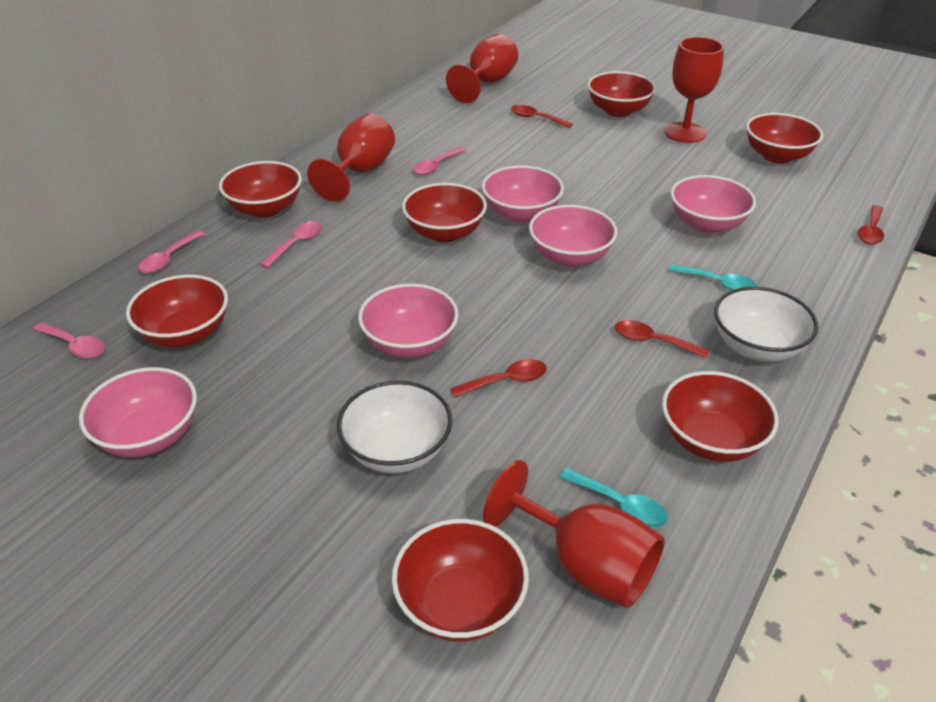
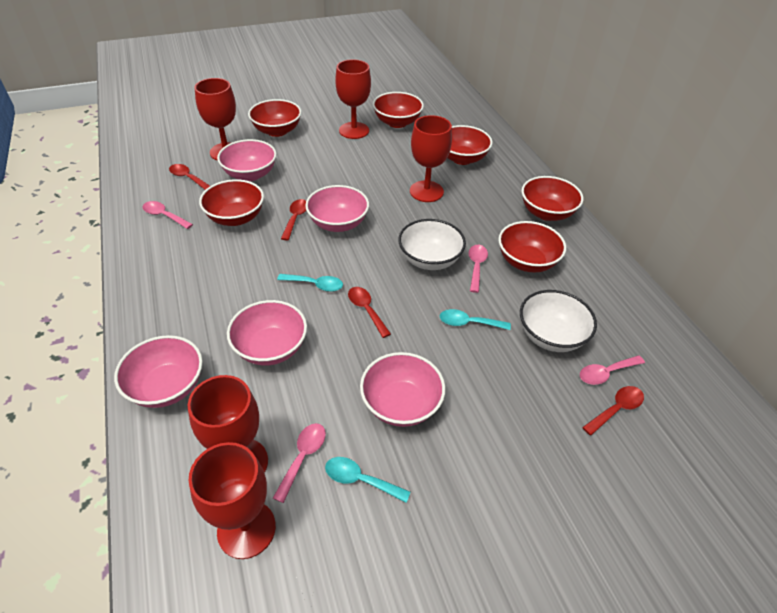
red bowl: [126,275,228,347] [219,161,302,218] [392,519,529,642] [402,183,487,242] [587,71,656,117] [662,371,779,462] [746,113,823,164] = 7 -> [199,179,264,226] [248,99,302,137] [373,92,424,128] [447,125,492,165] [498,221,566,272] [521,176,584,221] = 6
red goblet: [307,114,395,202] [446,34,518,103] [483,460,665,608] [664,37,724,143] = 4 -> [188,375,268,473] [188,442,276,559] [195,78,236,161] [335,59,371,139] [410,115,452,202] = 5
turquoise spoon: [559,468,668,528] [668,264,757,290] = 2 -> [277,274,343,292] [325,457,411,503] [440,309,511,330] = 3

